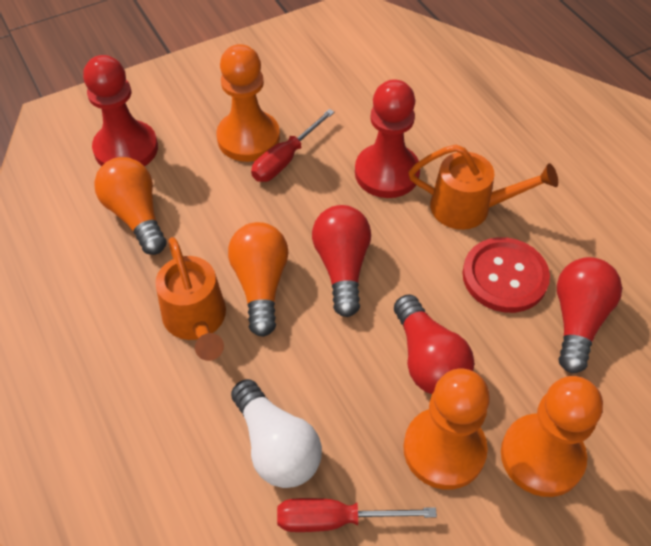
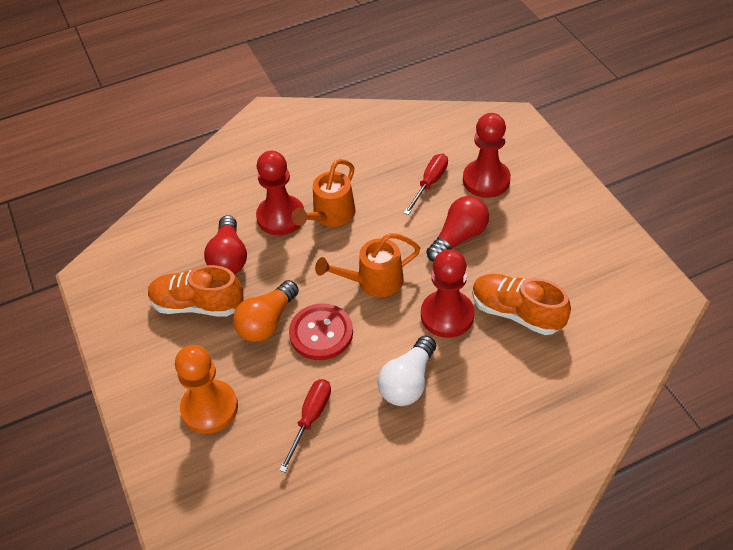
orange light bulb: [94,157,167,255] [228,222,289,337] = 2 -> [233,280,299,342] = 1
orange pawn: [216,44,280,162] [403,369,490,490] [501,376,603,497] = 3 -> [175,345,238,434] = 1
orange shoe: none = 0 -> [148,265,244,317] [472,274,571,335] = 2
red light bulb: [312,205,371,317] [394,294,474,394] [557,257,622,373] = 3 -> [204,215,247,274] [426,196,489,262] = 2
red pawn: [83,55,158,167] [355,79,420,198] = 2 -> [256,151,304,235] [421,249,474,338] [463,113,511,198] = 3

